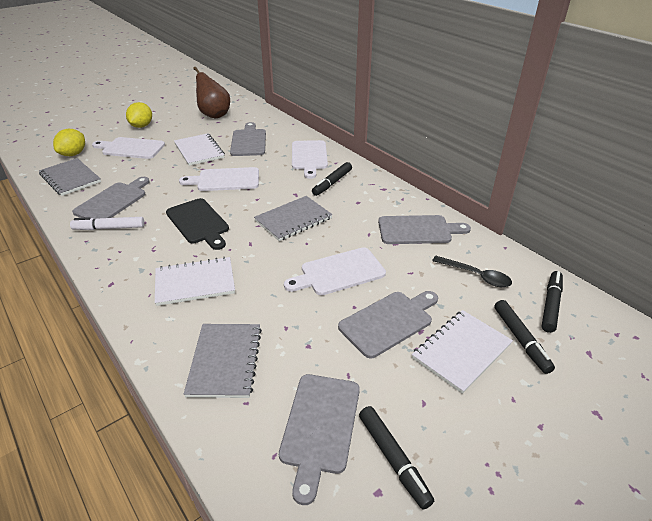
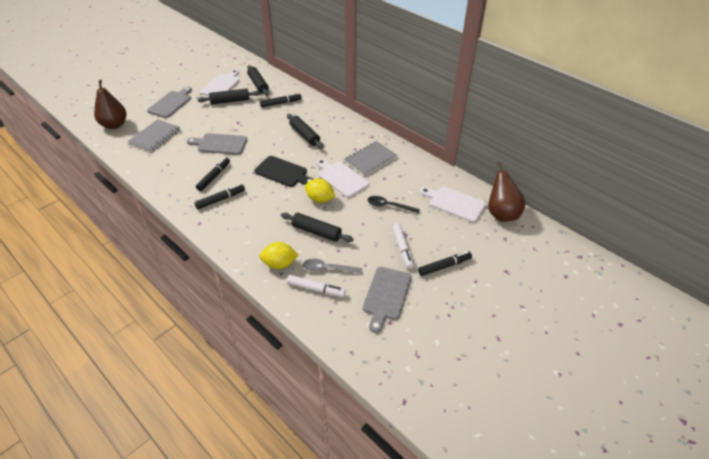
black rolling pin: none = 0 -> [197,89,261,104] [247,65,269,96] [281,213,354,242] [287,114,324,149] = 4
brown pear: [193,67,230,118] = 1 -> [94,80,127,129] [488,161,526,222] = 2
grey cutting board: [72,177,150,219] [230,122,266,156] [279,374,360,505] [338,291,438,358] [378,215,471,244] = 5 -> [147,87,192,118] [187,133,247,155] [363,267,411,333] = 3
grey notebook: [39,158,101,196] [184,324,262,398] [254,196,333,241] = 3 -> [128,119,180,152] [344,141,398,176] = 2
grey spoon: none = 0 -> [303,258,362,274] = 1
white cutting board: [92,137,165,159] [179,167,259,191] [284,247,386,295] [292,140,328,179] = 4 -> [200,69,240,96] [316,159,369,198] [420,187,486,222] = 3
white marker: [70,217,145,230] = 1 -> [287,275,346,297] [392,223,414,269] = 2
white notebook: [155,257,235,306] [174,133,225,166] [412,310,513,394] = 3 -> none = 0

